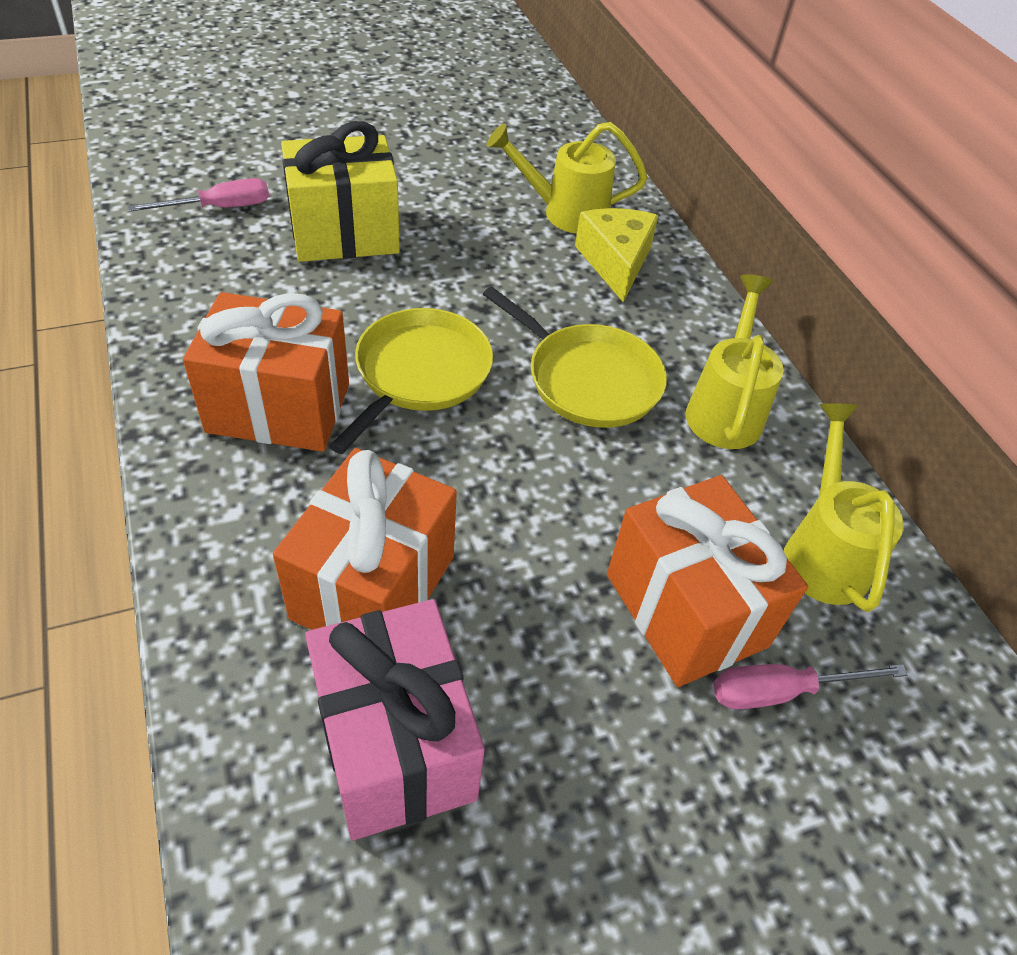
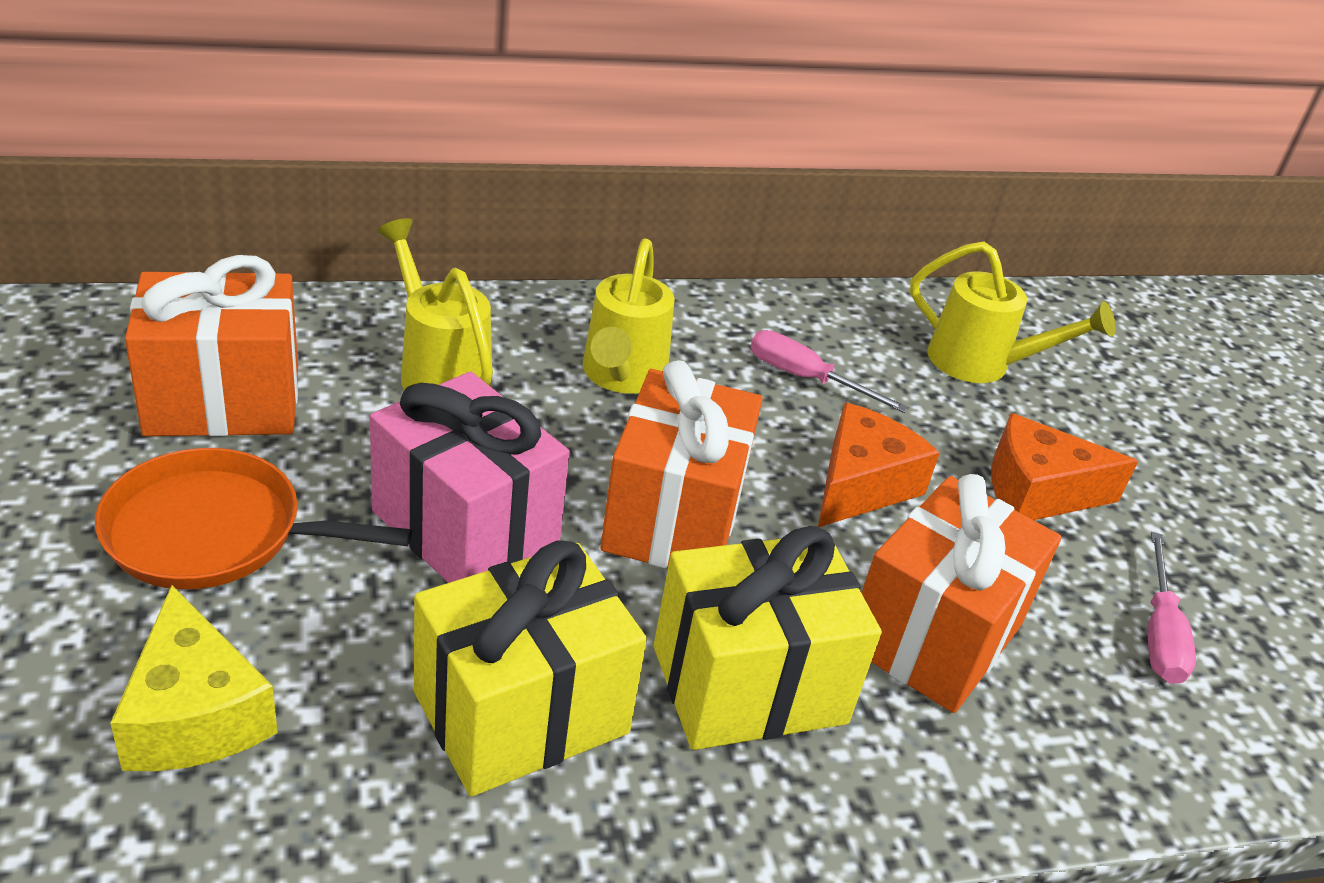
orange cheese: none = 0 -> [818,402,940,527] [991,413,1138,520] = 2
orange pan: none = 0 -> [95,448,412,589] = 1
yellow gift: [281,121,400,262] = 1 -> [414,541,647,797] [654,526,882,750] = 2
yellow pan: [329,308,493,454] [483,287,667,428] = 2 -> none = 0

